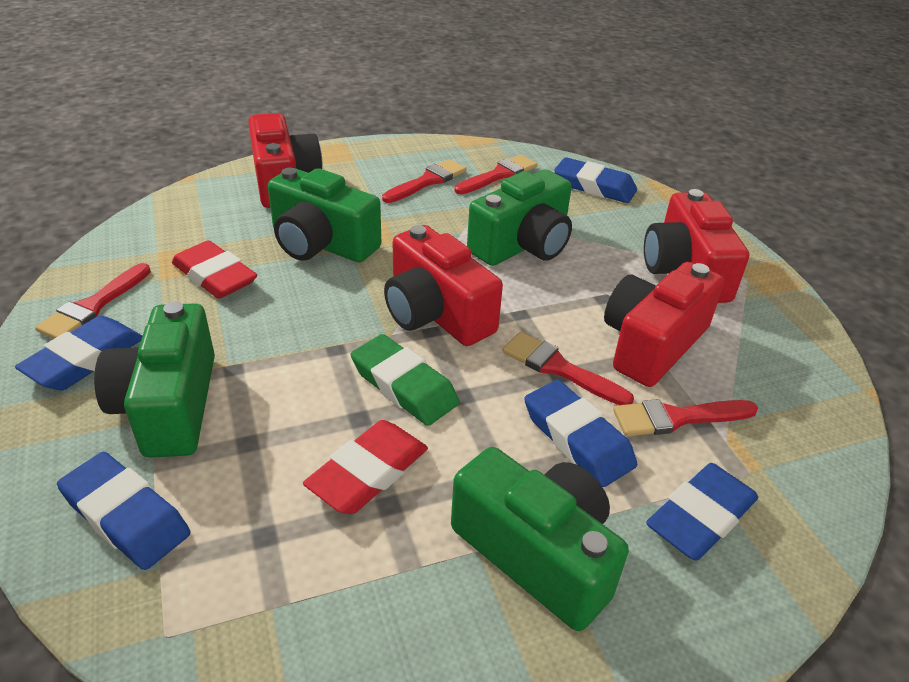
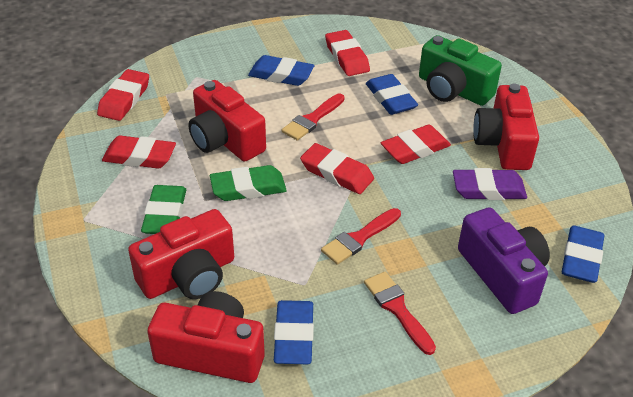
blue eraser: [15,316,142,390] [57,452,190,570] [524,380,637,487] [554,157,637,203] [646,463,758,561] = 5 -> [248,55,314,86] [274,300,314,364] [366,74,418,115] [562,225,604,283] = 4
green camera: [94,301,215,458] [268,168,381,262] [451,447,629,631] [467,169,572,266] = 4 -> [419,35,502,106] = 1
green eraser: [351,334,459,426] = 1 -> [141,185,186,234] [210,165,287,201] = 2
purple camera: none = 0 -> [458,207,550,314] = 1
purple eraser: none = 0 -> [453,168,527,200] = 1
red brush: [35,263,151,339] [382,159,467,203] [455,154,538,194] [502,332,634,405] [613,399,758,436] = 5 -> [282,93,345,141] [321,208,401,264] [364,272,436,355] = 3
red eraser: [172,240,257,299] [303,420,428,514] = 2 -> [97,69,149,121] [102,136,176,169] [300,143,374,194] [325,30,370,76] [381,125,451,164] = 5

